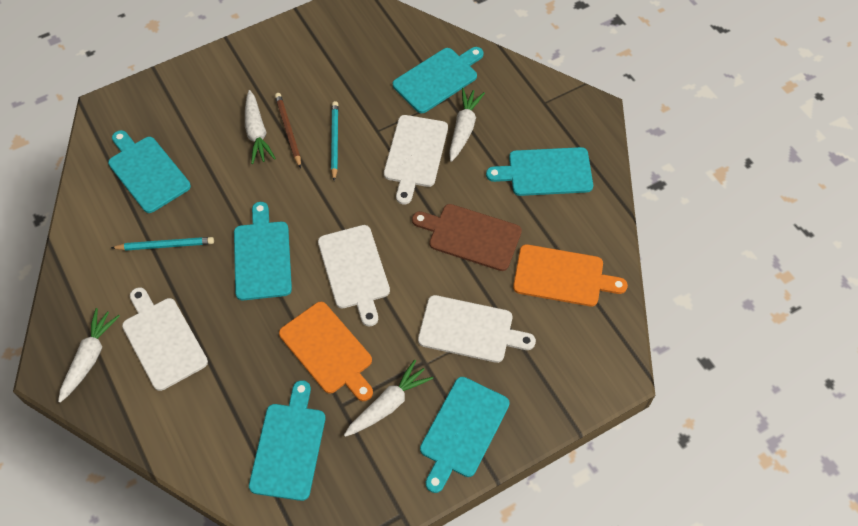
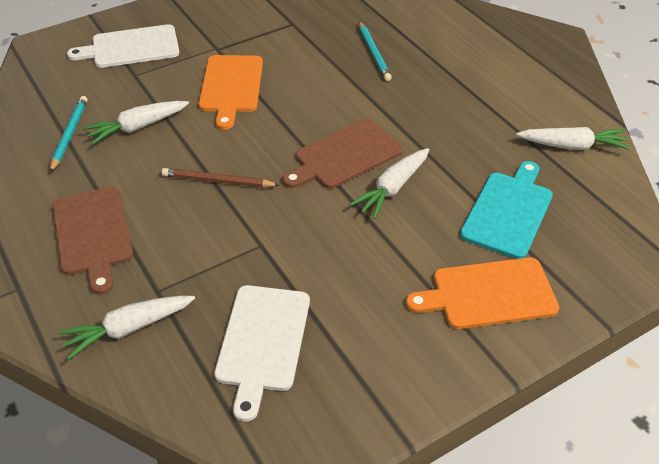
brown cutting board: [412,204,522,271] = 1 -> [53,187,133,294] [283,119,403,189] = 2
turquoise cutting board: [108,130,191,213] [234,202,292,300] [249,380,326,501] [393,47,484,113] [420,377,510,493] [486,147,593,196] = 6 -> [460,161,553,259] = 1
white cutting board: [122,287,208,391] [318,225,390,327] [384,115,448,204] [418,295,536,363] = 4 -> [67,24,180,68] [214,285,310,422] = 2

